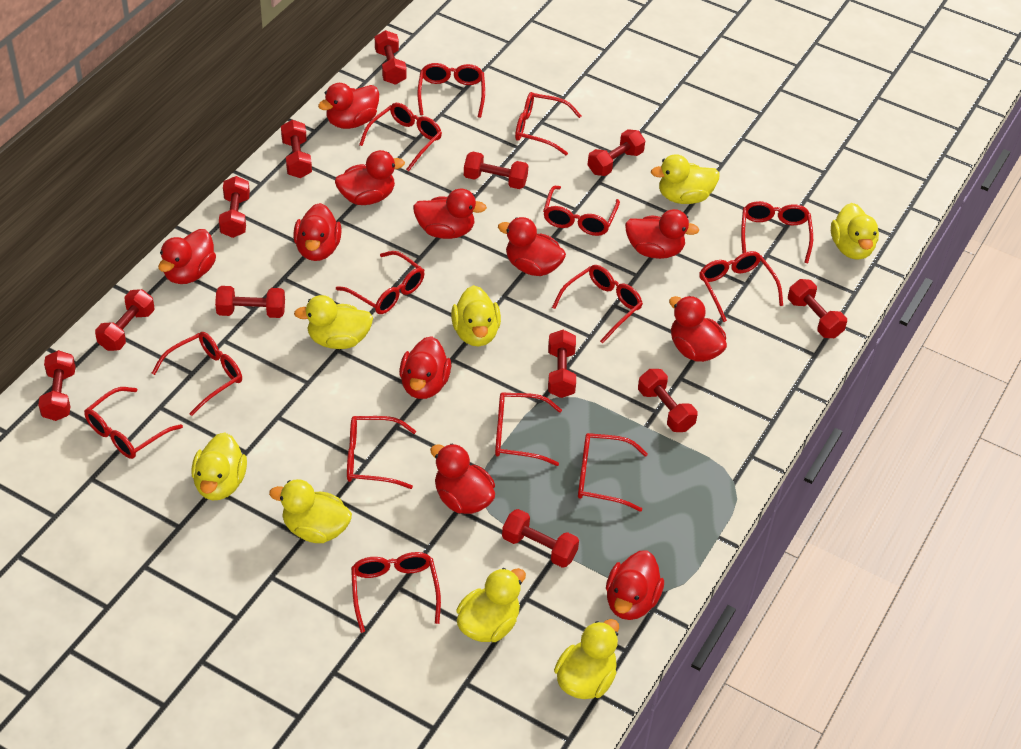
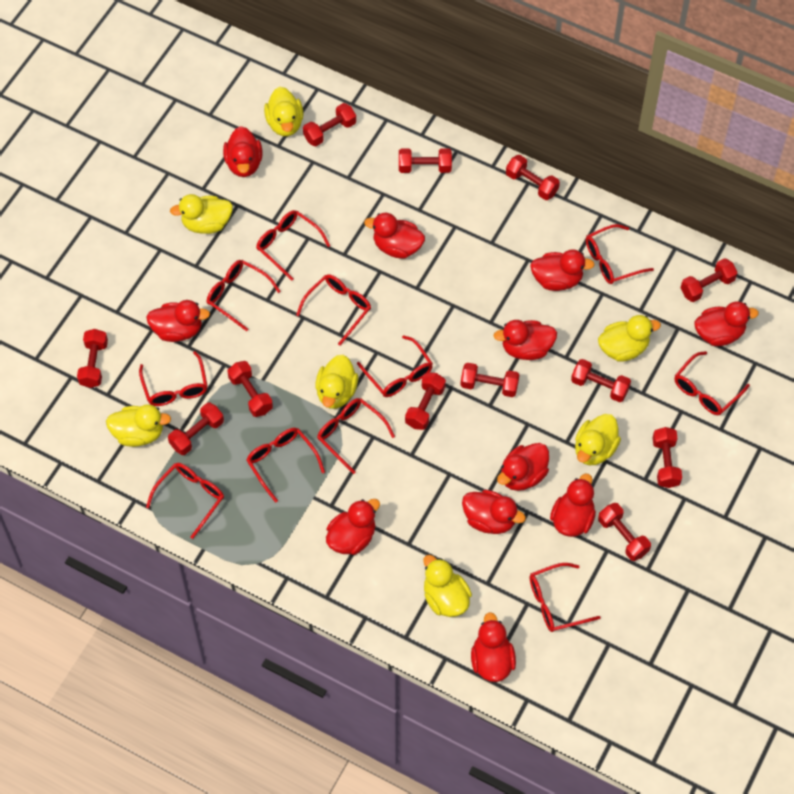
red glasses: [84,387,183,459] [152,332,242,416] [336,251,425,314] [347,416,416,489] [351,552,441,633] [359,103,442,171] [417,63,485,118] [495,392,562,466] [515,92,581,156] [543,186,620,236] [552,265,643,344] [578,433,648,512] [699,251,783,322] [741,201,813,263] = 14 -> [139,351,208,406] [146,463,224,539] [207,260,281,331] [246,428,325,503] [256,210,330,281] [296,274,371,346] [317,398,395,474] [357,335,433,397] [529,563,601,632] [586,224,654,284] [674,351,750,415] = 11
yellow duck: [191,432,247,500] [269,479,352,543] [294,295,373,349] [451,285,501,346] [456,568,526,642] [554,619,619,699] [651,154,720,204] [831,203,879,260] = 8 -> [106,404,171,447] [170,194,233,234] [264,87,304,136] [315,355,358,409] [423,555,472,617] [575,414,621,465] [598,315,661,362] = 7

